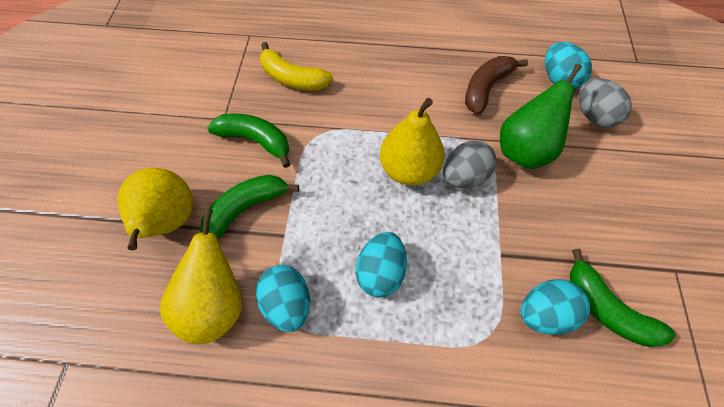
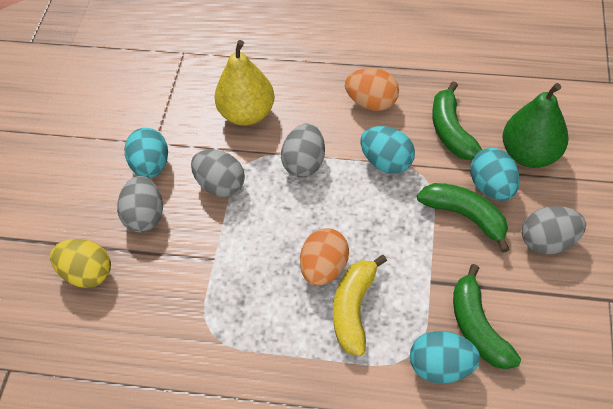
brown banana: [465,56,528,115] = 1 -> none = 0
grey egg: [443,140,497,188] [579,78,632,128] = 2 -> [117,176,163,232] [191,149,245,197] [281,123,325,178] [522,206,586,254] = 4
orange egg: none = 0 -> [300,228,349,286] [345,68,399,111] = 2
yellow egg: none = 0 -> [50,239,111,288] = 1
yellow pear: [118,168,193,251] [160,209,242,344] [380,98,445,186] = 3 -> [214,40,275,126] = 1

